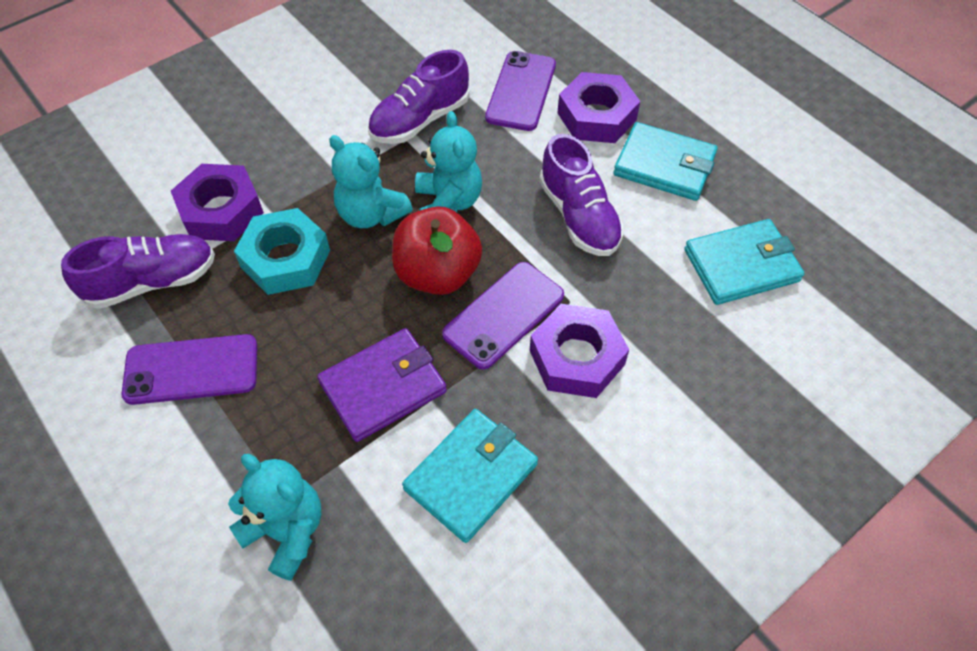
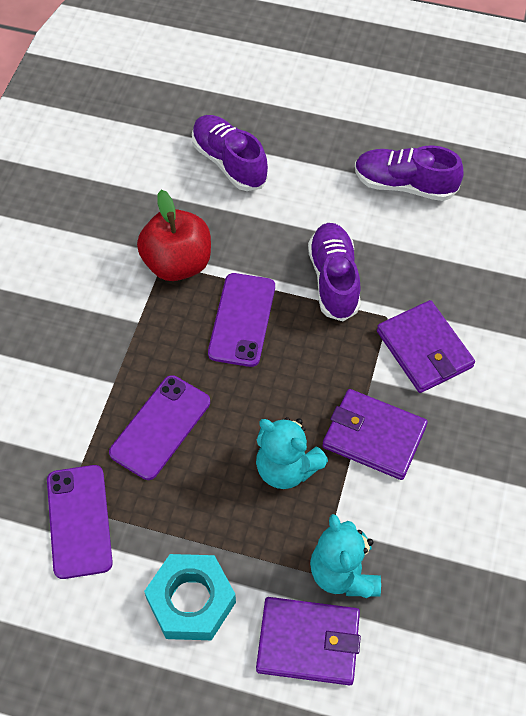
purple nut: [171,164,264,241] [530,304,629,398] [557,72,640,143] = 3 -> none = 0
purple wallet: [317,328,447,442] = 1 -> [256,597,361,685] [322,389,428,480] [377,300,475,393] = 3
turquoise teddy bear: [228,454,322,581] [329,135,413,228] [415,111,482,212] = 3 -> [256,417,328,489] [310,514,381,598] = 2
turquoise wallet: [402,409,538,543] [613,122,718,201] [684,219,804,305] = 3 -> none = 0

